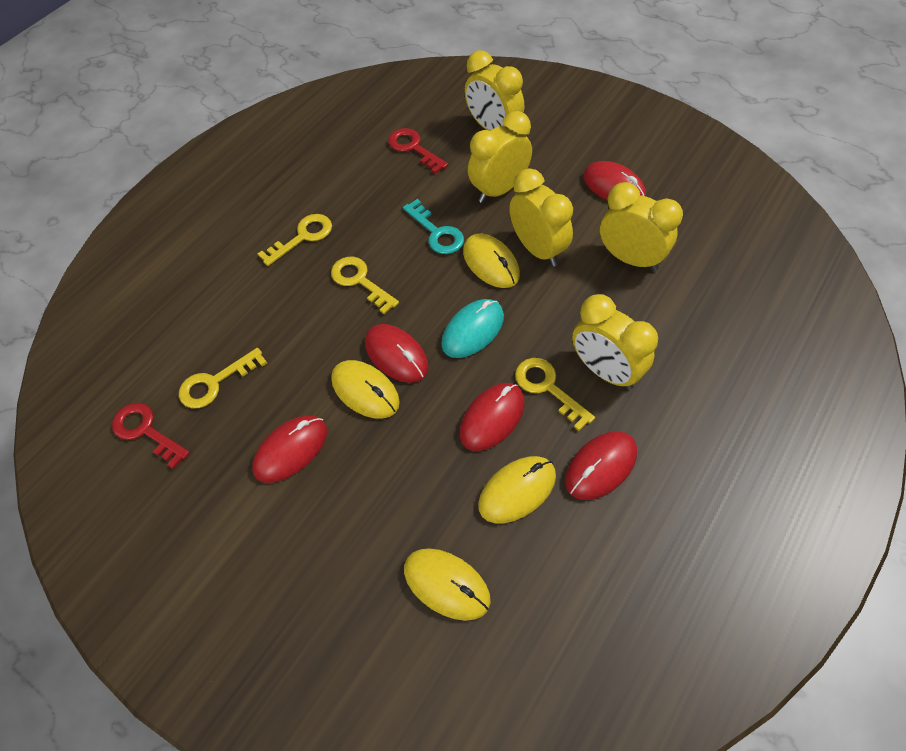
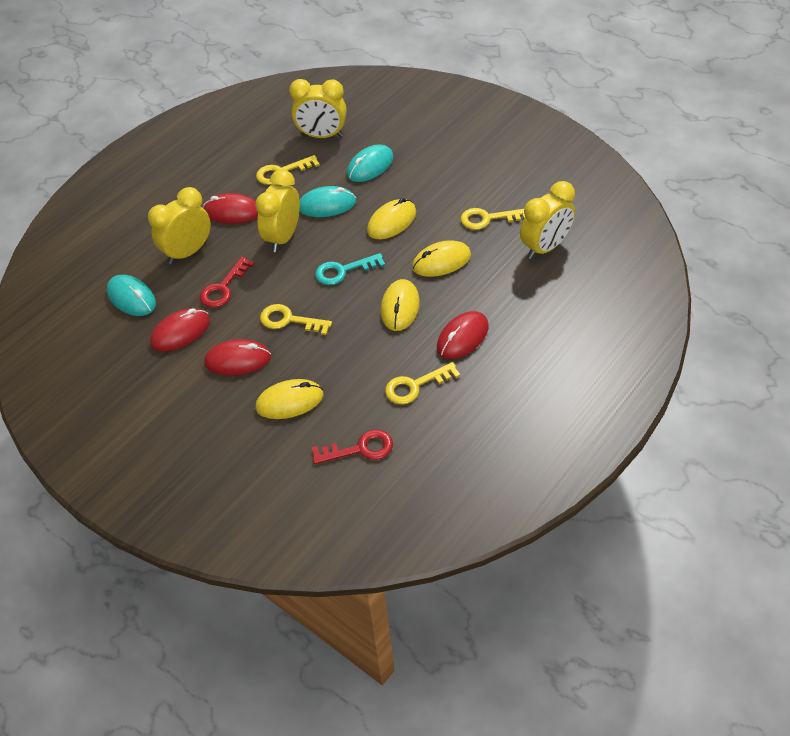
red mouse: [252,415,327,483] [365,324,428,383] [460,383,525,451] [565,431,637,500] [583,161,646,201] = 5 -> [150,308,210,351] [203,193,258,224] [204,339,271,375] [437,311,488,359] = 4
turquoise mouse: [441,299,504,358] = 1 -> [107,275,156,316] [299,186,356,217] [347,144,394,182] = 3
yellow clock: [464,50,524,131] [468,111,532,203] [509,168,573,267] [572,294,658,390] [600,182,683,271] = 5 -> [148,187,211,264] [255,169,300,252] [289,79,347,138] [520,181,575,259] = 4

